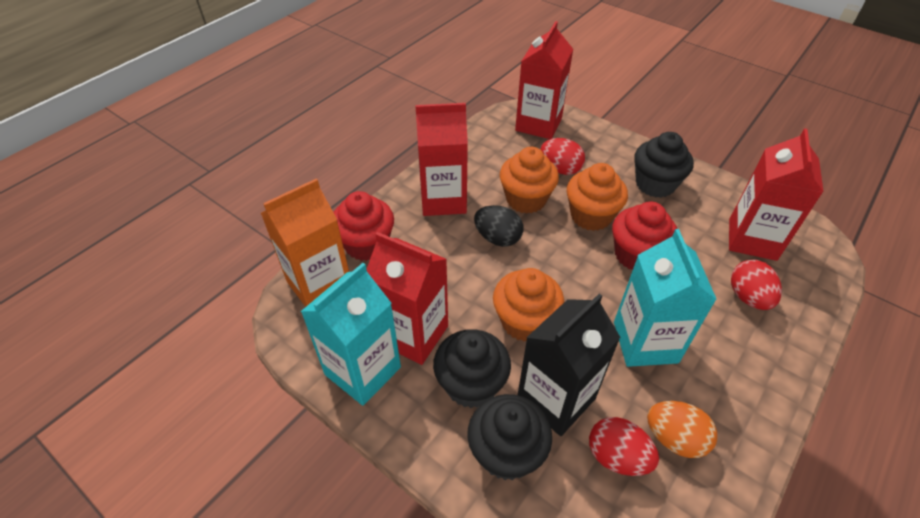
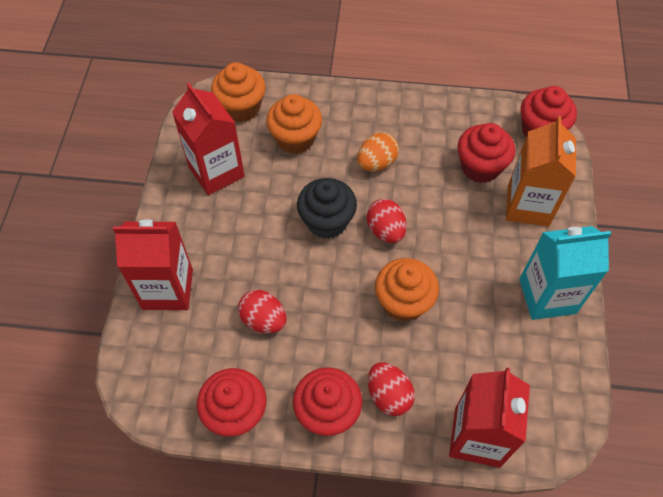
black carton: [518,294,621,436] = 1 -> none = 0
black cupcake: [433,329,511,408] [467,394,552,480] [634,132,694,198] = 3 -> [297,178,357,239] = 1
black egg: [474,205,523,247] = 1 -> none = 0
red carton: [367,232,448,365] [415,103,468,216] [515,21,573,139] [729,128,824,261] = 4 -> [113,219,193,310] [172,83,245,195] [449,368,530,468] = 3
red cupcake: [333,191,394,261] [612,202,677,270] = 2 -> [197,368,267,437] [293,367,362,436] [458,123,515,183] [521,86,577,137] = 4
turquoise carton: [301,263,401,406] [614,229,717,367] = 2 -> [519,226,611,320] = 1

